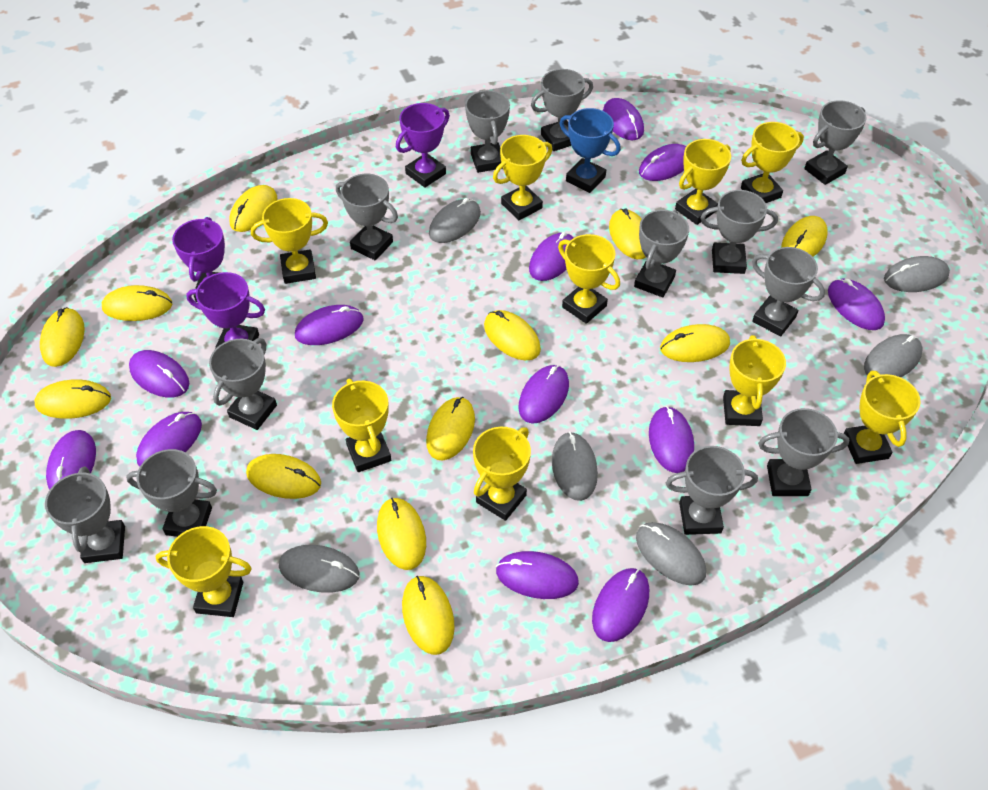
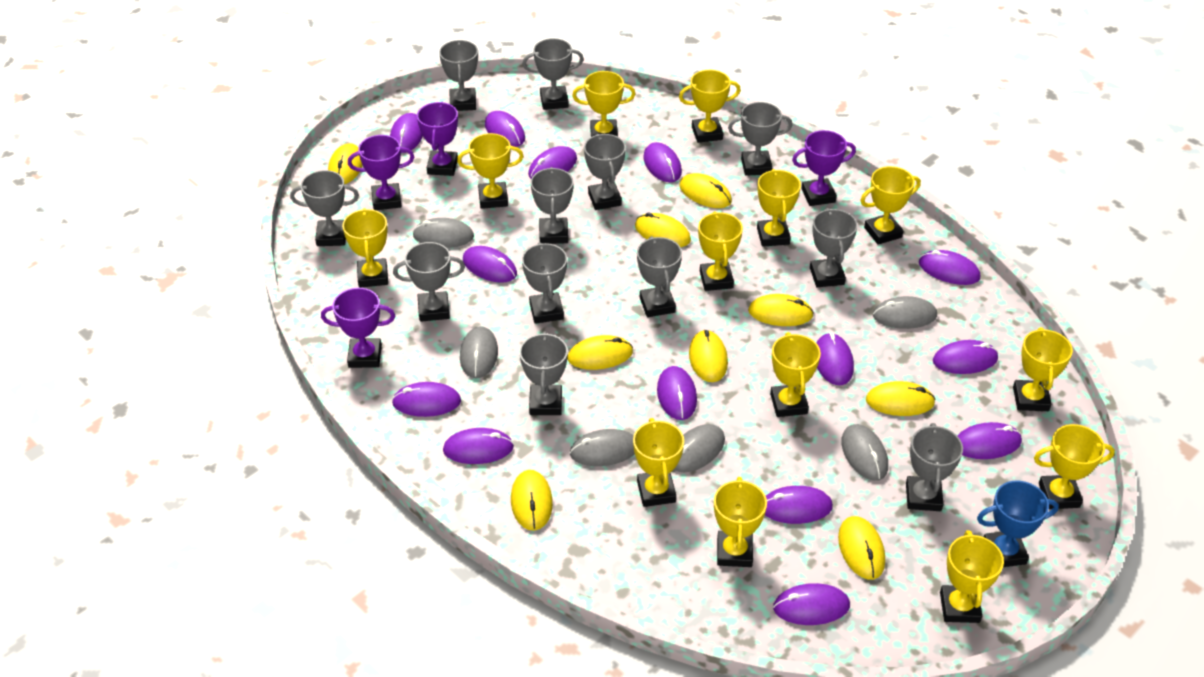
purple mouse: [46,430,96,490] [129,350,189,398] [136,412,202,467] [295,305,364,345] [496,551,579,599] [518,365,569,424] [529,232,574,281] [592,568,649,642] [603,98,644,140] [639,144,686,181] [649,406,694,473] [828,278,885,330] = 12 -> [390,113,423,153] [392,382,461,417] [443,428,514,464] [463,246,517,283] [485,111,525,147] [528,146,577,178] [644,142,682,182] [657,366,697,420] [765,486,833,524] [773,583,850,625] [816,333,854,385] [919,250,980,285] [933,340,998,374] [957,422,1022,459] = 14
purple trophy: [172,217,225,302] [186,272,265,349] [396,103,450,188] = 3 -> [321,288,395,368] [348,135,414,210] [417,102,458,176] [792,130,856,206] = 4
yellow mouse: [34,380,111,419] [40,307,85,367] [102,285,172,321] [229,185,277,232] [246,454,321,499] [377,498,426,570] [402,576,455,655] [426,397,475,460] [484,310,541,360] [609,208,646,259] [660,324,730,362] [781,216,828,257] = 12 -> [328,143,363,184] [511,470,553,531] [568,335,633,370] [635,212,691,247] [680,173,732,208] [689,330,728,382] [748,294,814,326] [838,516,885,580] [866,381,936,416] = 9
yellow trophy: [155,526,252,617] [251,198,328,284] [332,379,391,472] [473,427,531,521] [493,135,552,220] [558,234,620,324] [675,139,731,225] [723,335,786,426] [741,122,804,203] [844,371,921,464] = 10 -> [342,208,388,288] [457,133,524,209] [572,71,636,137] [633,418,684,507] [679,70,741,143] [698,211,743,291] [714,477,767,567] [757,169,801,247] [770,332,821,417] [860,166,921,245] [940,530,1004,623] [1013,327,1073,411] [1034,424,1115,509] = 13

